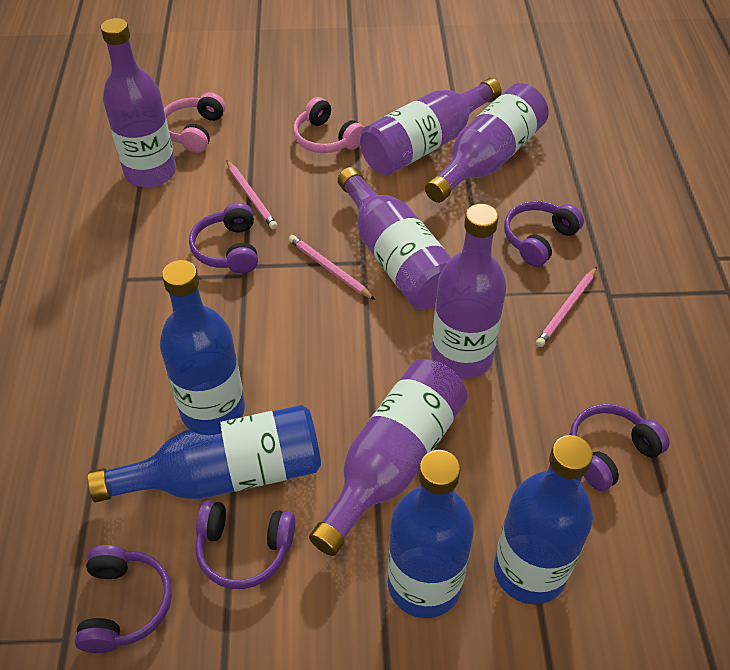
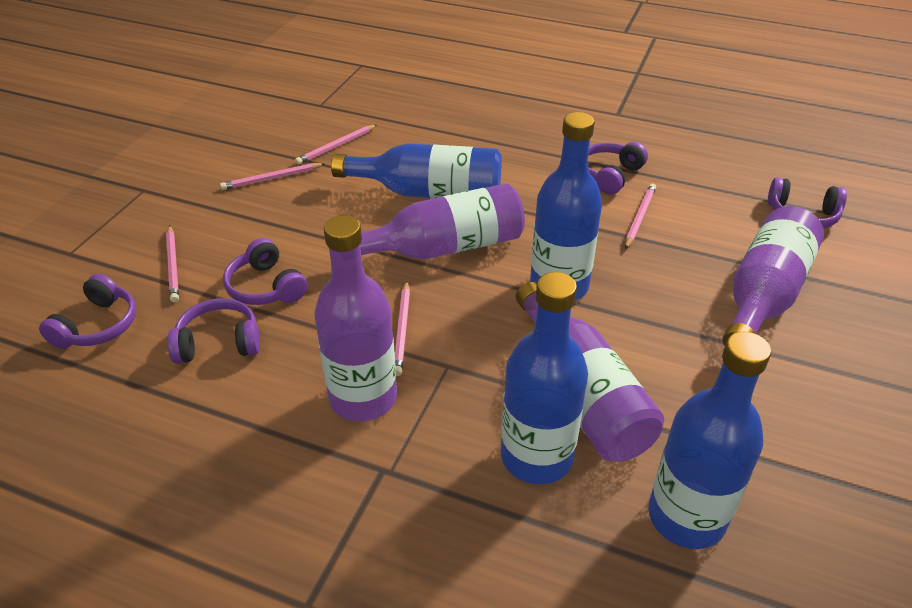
pink headphones: [164,92,225,153] [293,97,364,153] = 2 -> none = 0
pink pencil: [226,160,278,230] [288,235,375,300] [536,267,597,347] = 3 -> [166,225,179,302] [220,163,325,190] [295,124,377,165] [395,281,410,376] [625,184,656,249] = 5
purple bottle: [101,18,176,187] [309,359,468,556] [338,167,451,309] [360,78,502,175] [425,83,549,203] [431,204,506,379] = 6 -> [314,215,397,422] [360,183,525,259] [516,282,664,462] [723,206,824,346] = 4

